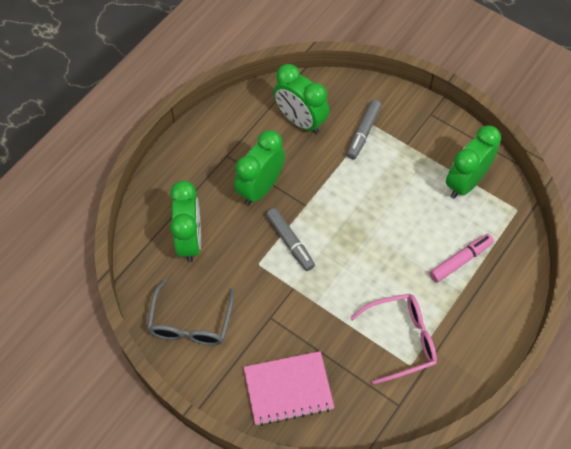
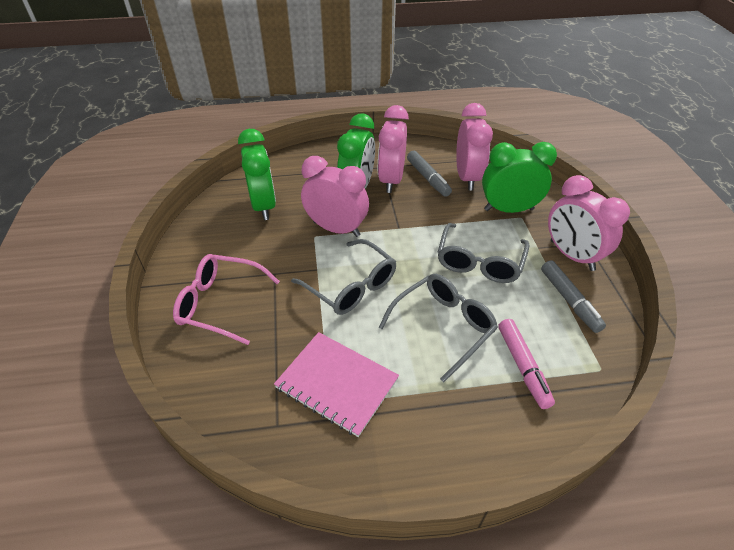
green clock: [170,180,201,262] [234,130,285,205] [273,64,329,134] [446,126,501,199] = 4 -> [238,129,276,220] [337,113,375,189] [482,142,557,213] = 3
grey glasses: [147,279,234,346] = 1 -> [291,239,397,315] [378,274,498,382] [438,223,529,283] = 3
pink clock: none = 0 -> [301,156,369,237] [378,105,409,193] [456,103,493,191] [548,175,630,271] = 4

